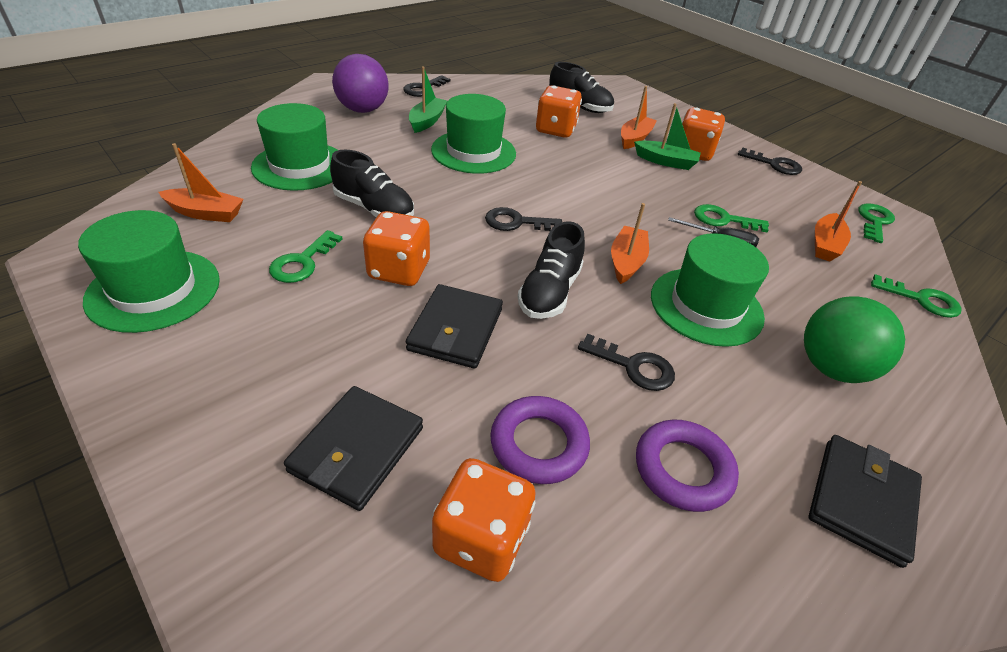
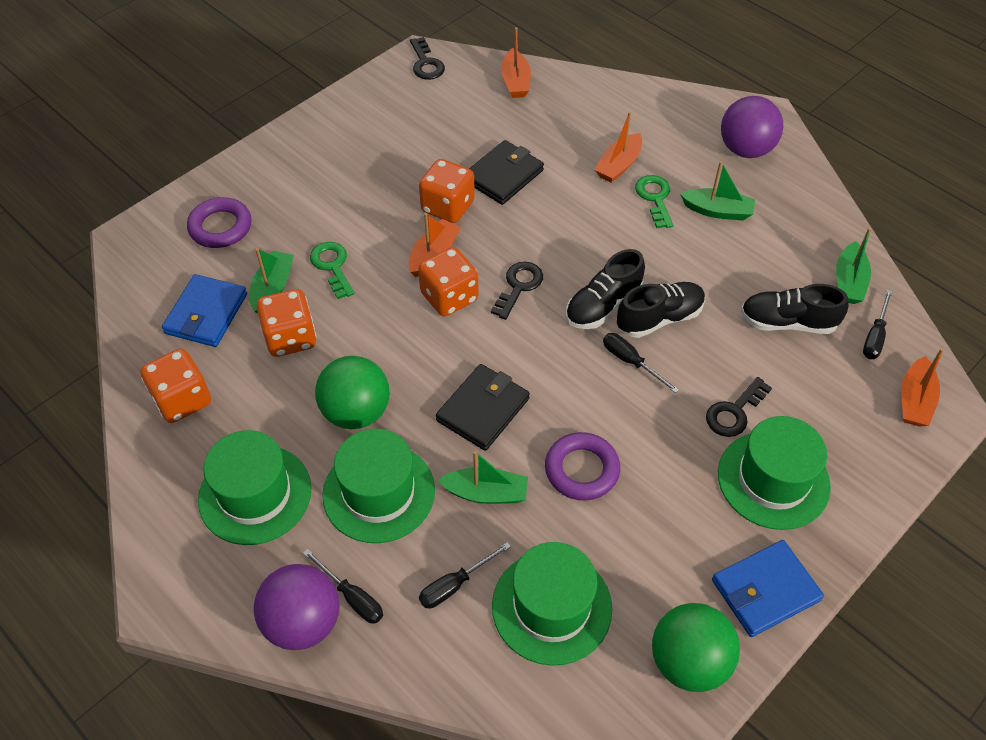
black key: [403,75,450,97] [485,207,562,231] [578,334,675,391] [738,147,802,175] = 4 -> [410,37,445,80] [491,262,543,320] [706,377,772,437] = 3
black screwdriver: [668,217,759,247] = 1 -> [303,549,383,624] [419,542,511,609] [603,333,679,393] [863,289,893,359] = 4
black wallet: [284,386,423,511] [406,284,503,369] [808,435,922,568] = 3 -> [436,364,530,451] [469,140,544,205] = 2
blue wallet: none = 0 -> [162,274,247,347] [712,540,824,637] = 2
green ball: [804,296,905,383] = 1 -> [315,356,390,429] [652,603,740,692] = 2
green boat: [409,67,447,133] [634,103,701,170] = 2 -> [250,248,294,314] [438,451,528,504] [680,161,755,220] [836,228,871,304] = 4
green key: [269,230,342,283] [694,204,769,232] [858,204,895,243] [871,274,962,318] = 4 -> [310,242,354,299] [635,175,673,228] = 2
purple ball: [332,54,389,113] = 1 -> [254,564,339,650] [721,96,783,158] = 2

